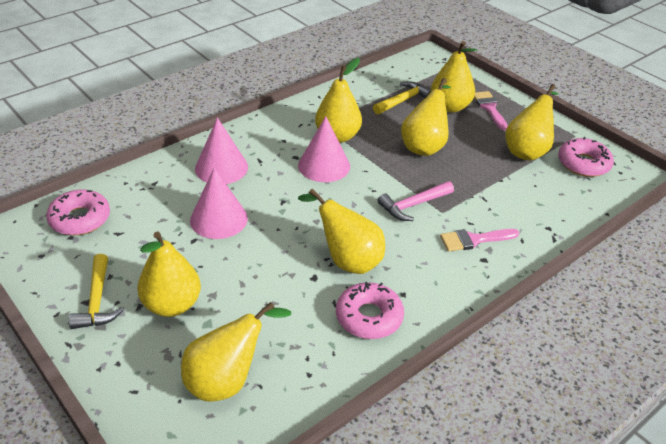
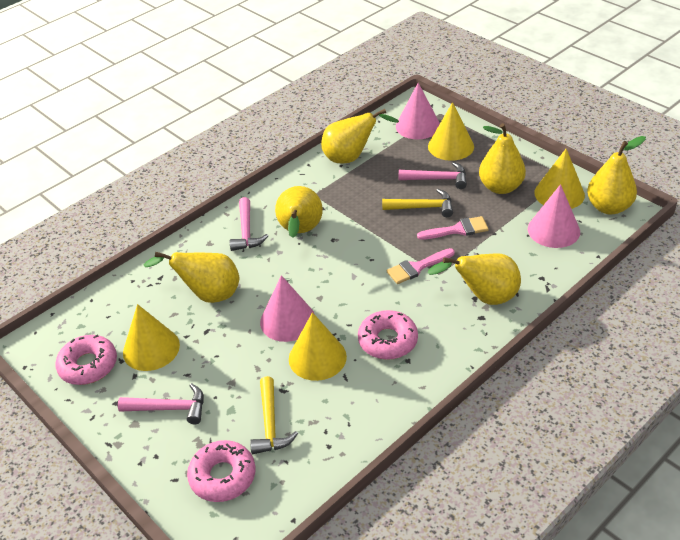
pink hammer: [377,181,454,221] = 1 -> [118,383,204,424] [229,197,268,251] [399,162,467,189] = 3
yellow cone: none = 0 -> [123,304,180,371] [289,312,347,381] [428,102,474,161] [534,149,585,209] = 4
yellow pear: [137,232,201,317] [181,302,291,402] [298,189,385,274] [315,58,362,143] [401,78,451,156] [431,41,477,113] [505,84,559,161] = 7 -> [144,252,239,303] [275,186,323,238] [321,109,399,163] [427,253,521,305] [479,123,526,194] [587,136,646,215] = 6

